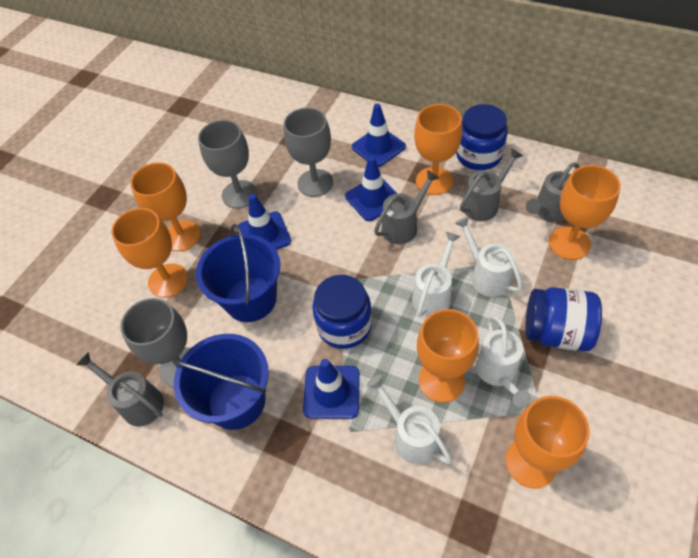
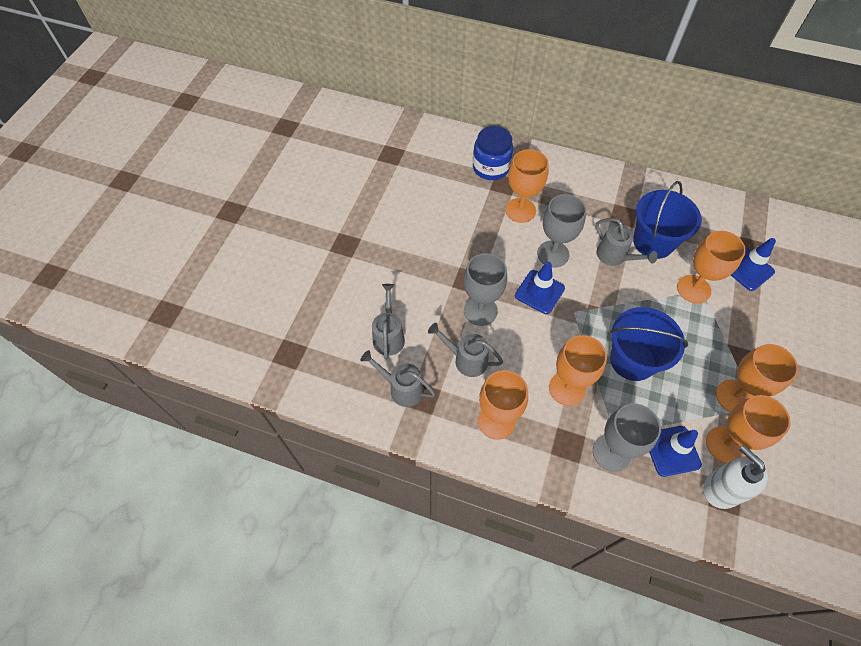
blue jar: [312,275,372,349] [456,104,508,170] [525,287,602,351] = 3 -> [473,126,513,180] = 1
blue traffic cone: [238,194,291,250] [303,359,360,419] [345,156,398,221] [352,103,406,167] = 4 -> [515,262,565,314] [649,426,702,477] [731,238,776,291] = 3
white soap dispenser: none = 0 -> [703,445,768,509] = 1
white watering can: [367,375,452,464] [412,232,461,317] [455,216,523,297] [475,315,531,407] = 4 -> none = 0

